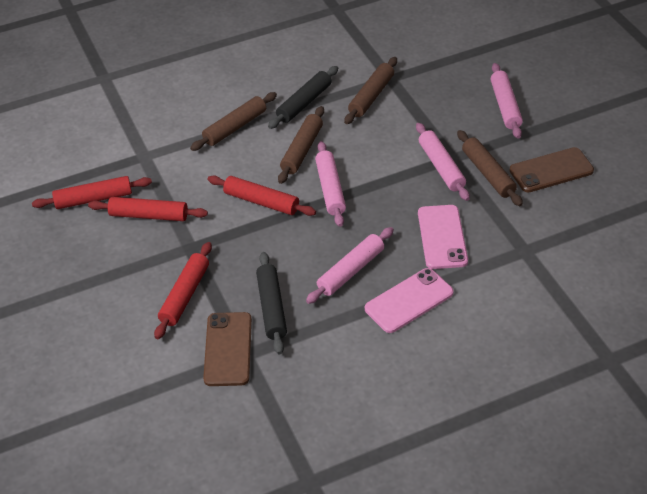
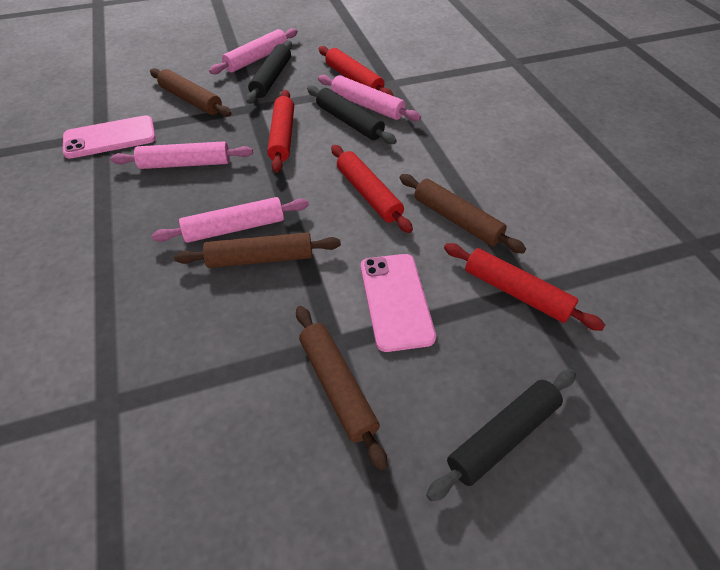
black rolling pin: [256,252,287,355] [268,66,338,129] = 2 -> [246,40,292,104] [307,85,397,144] [426,369,576,501] = 3
brown phone: [203,312,252,386] [509,147,594,193] = 2 -> none = 0

